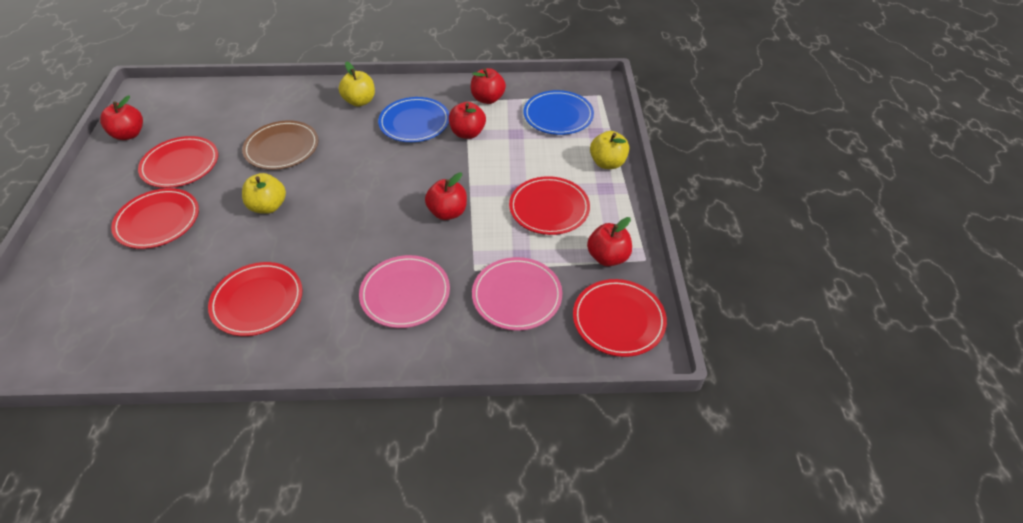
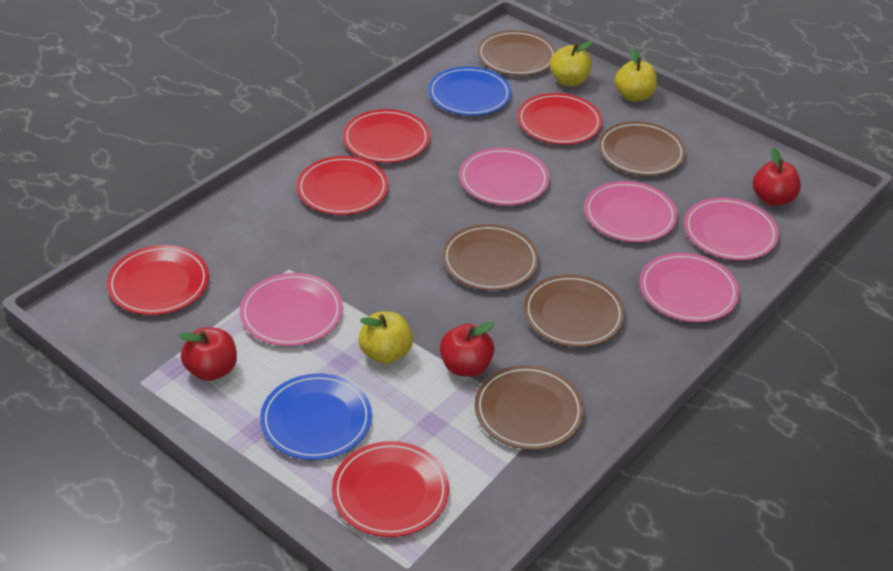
brown plate: [242,120,318,170] = 1 -> [442,224,539,291] [474,365,584,450] [477,30,556,76] [523,274,625,347] [598,121,686,176] = 5
pink plate: [359,255,450,328] [472,257,562,331] = 2 -> [240,273,343,346] [459,148,550,205] [584,181,677,242] [640,253,739,322] [684,197,779,260] = 5
red apple: [100,95,143,140] [425,172,467,220] [449,102,486,139] [471,68,506,104] [587,217,632,266] = 5 -> [179,327,237,381] [440,322,494,377] [753,148,801,206] = 3

